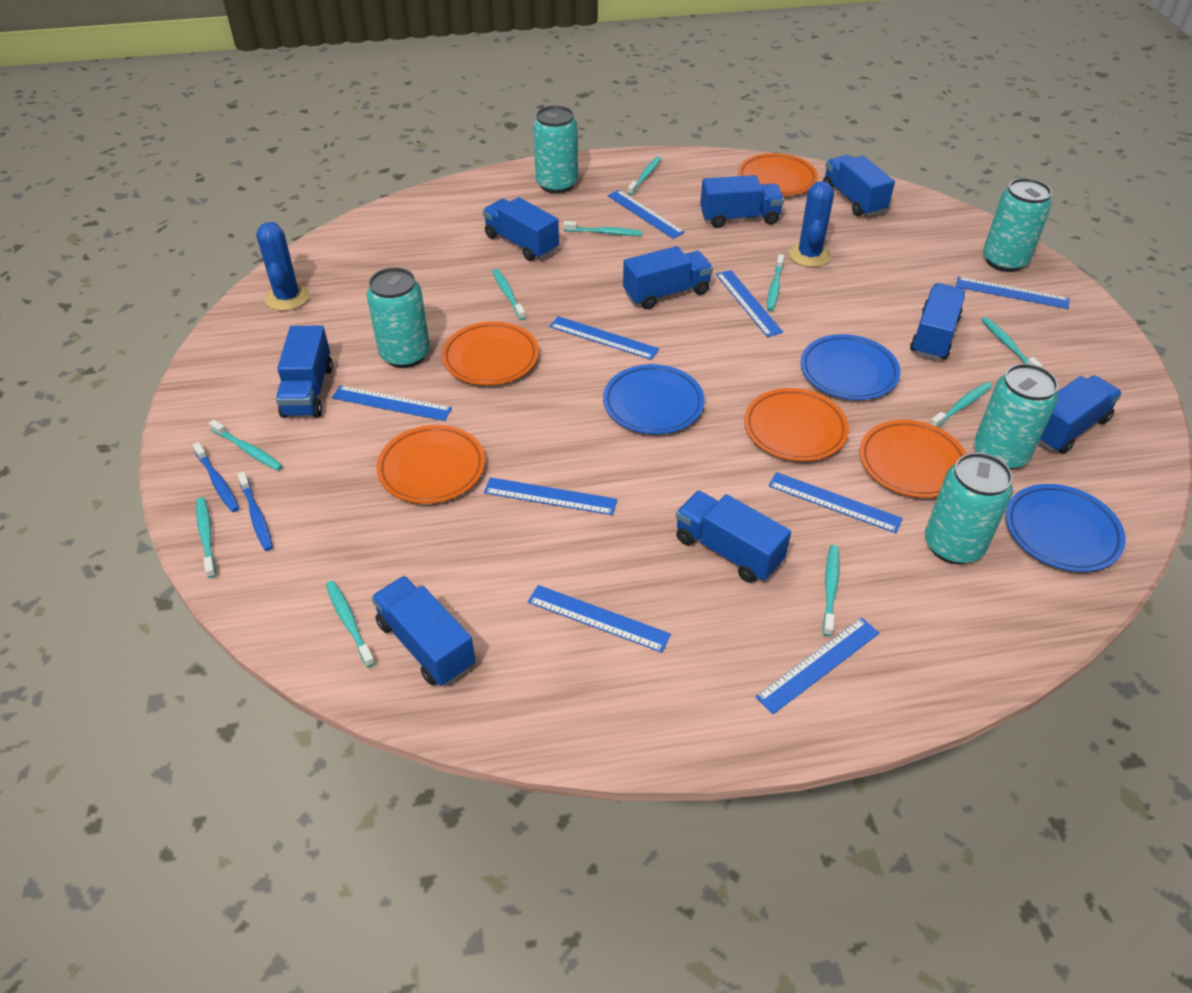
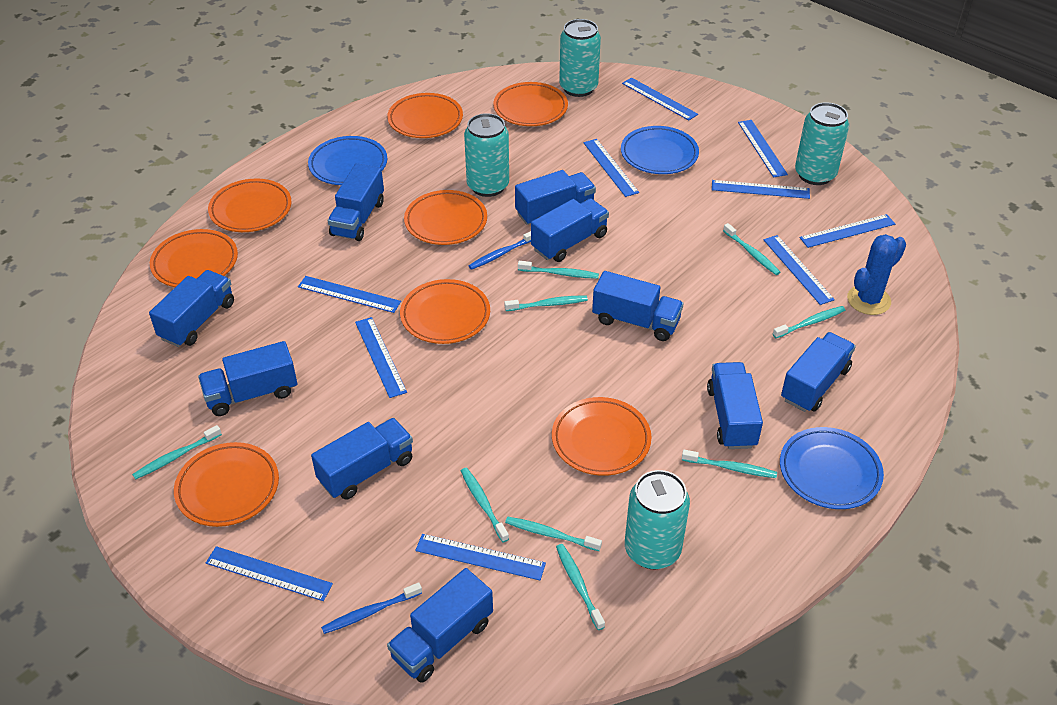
blue cactus: [256,222,310,311] [789,181,834,267] = 2 -> [847,234,906,315] = 1
blue ruler: [332,385,452,421] [484,477,617,515] [528,585,671,653] [550,316,659,360] [607,190,685,239] [716,270,783,337] [756,618,879,714] [769,472,903,533] [956,277,1069,309] = 9 -> [206,546,333,601] [298,276,401,313] [355,317,407,398] [415,534,546,580] [583,139,639,197] [622,77,698,120] [712,180,810,199] [738,120,788,177] [763,235,835,305] [800,214,895,248] = 10
blue truck: [276,326,333,418] [371,576,475,686] [483,197,559,261] [623,246,713,309] [676,491,791,583] [700,175,784,228] [823,155,895,216] [910,283,965,360] [1039,375,1122,454] = 9 -> [149,270,234,347] [198,341,297,416] [311,418,413,500] [328,163,384,241] [387,568,493,683] [515,170,596,225] [531,198,609,262] [592,271,684,341] [707,362,763,449] [781,332,856,412] = 10
orange plate: [377,425,485,504] [442,321,539,385] [738,153,818,196] [744,388,849,461] [860,420,967,498] = 5 -> [150,229,238,287] [174,442,279,527] [208,178,292,232] [387,93,463,138] [400,279,490,344] [404,190,487,245] [493,82,568,126] [552,397,652,476] = 8
turquoise can: [367,267,430,368] [533,105,578,194] [925,453,1013,564] [974,364,1058,470] [983,178,1052,272] = 5 -> [464,113,509,197] [559,19,601,97] [625,470,690,569] [795,102,849,185] = 4
turquoise toothbrush: [196,497,216,578] [209,420,283,471] [326,581,375,667] [492,269,526,320] [563,221,642,236] [628,156,662,195] [767,254,784,311] [823,545,840,636] [930,382,992,427] [981,317,1043,367] = 10 -> [132,425,222,480] [461,467,509,542] [504,296,588,311] [505,517,602,551] [518,261,599,279] [556,544,605,630] [682,450,777,478] [723,223,780,275] [773,306,845,338] = 9

